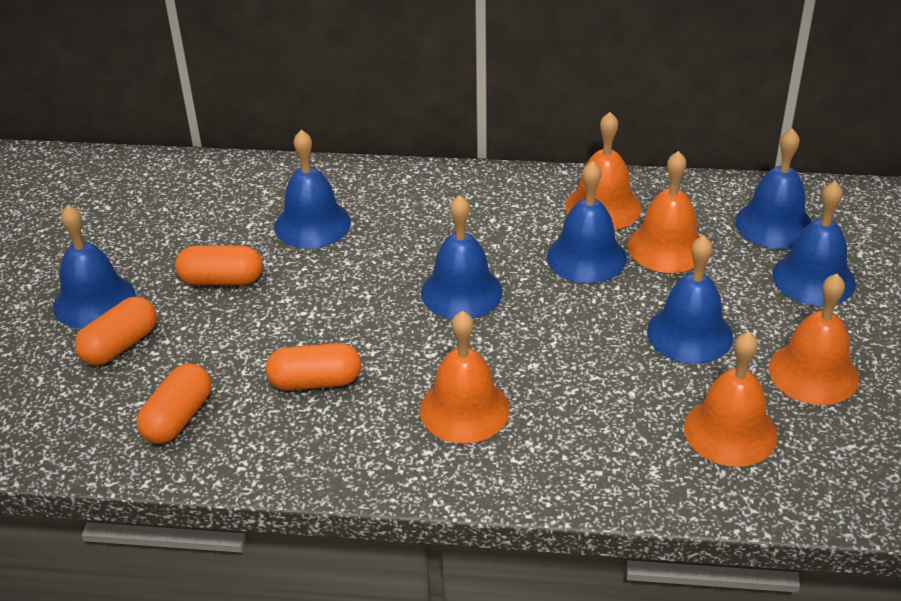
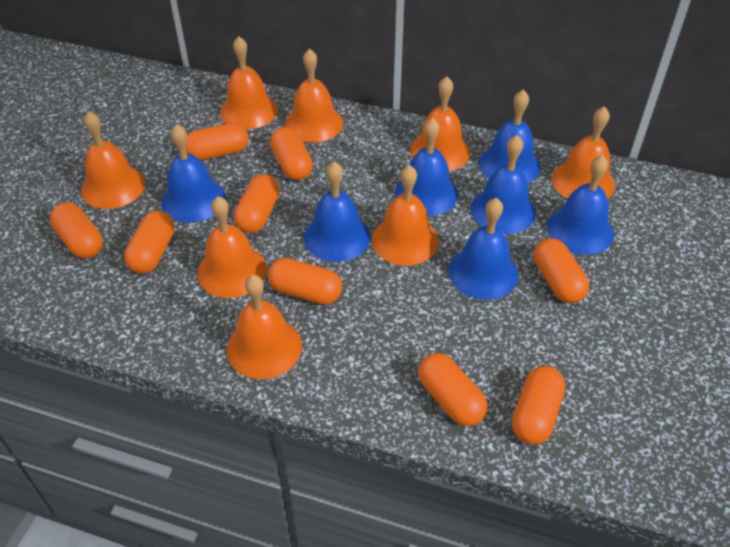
orange bell: [420,311,510,444] [565,112,641,230] [627,151,701,273] [684,332,778,467] [769,274,859,405] = 5 -> [81,111,145,209] [197,196,267,298] [220,36,278,129] [227,275,302,379] [285,48,343,143] [372,165,439,266] [410,76,470,171] [552,106,615,199] = 8
orange capsule: [74,297,157,366] [136,364,211,444] [175,246,262,285] [265,343,361,391] = 4 -> [50,202,103,259] [124,211,175,273] [186,123,249,161] [234,174,280,233] [268,258,342,305] [270,127,313,180] [418,353,487,426] [512,366,565,445] [534,238,589,303] = 9

